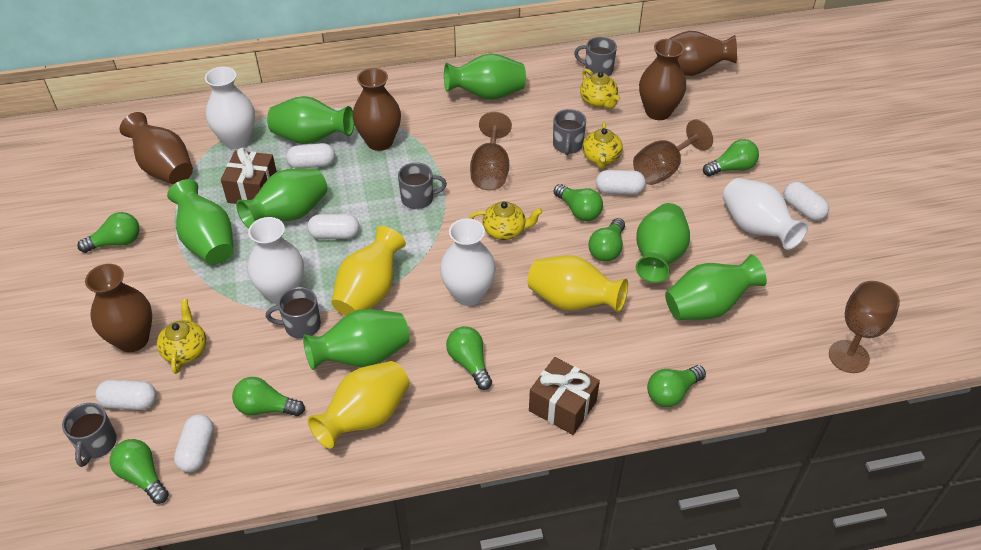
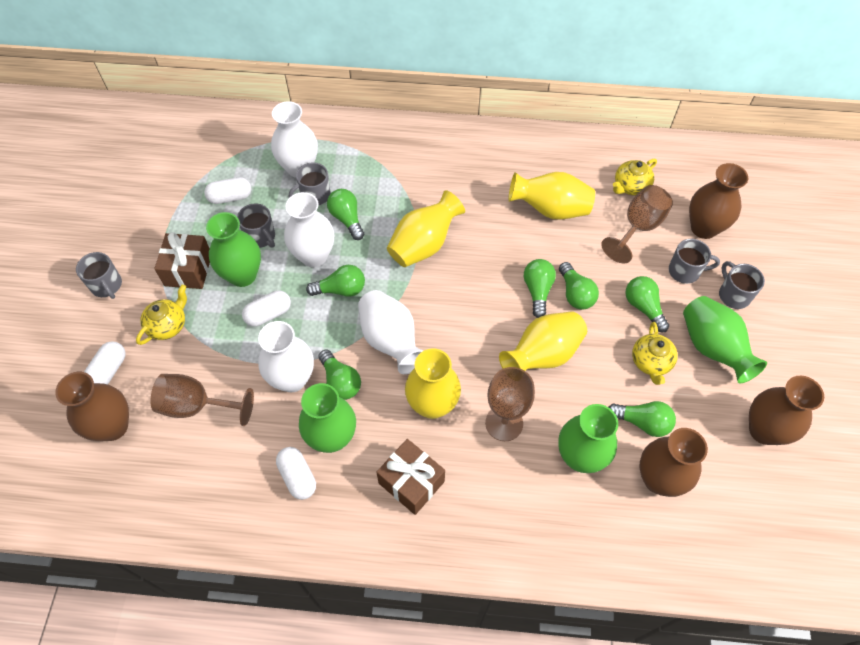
brown vase: [85,264,152,352] [120,112,193,185] [353,68,401,151] [639,39,686,120] [669,31,737,76] = 5 -> [55,372,129,441] [639,428,708,497] [689,163,748,239] [749,376,824,445] = 4
green light bulb: [77,212,140,253] [110,439,169,504] [232,377,305,416] [446,326,492,390] [554,184,603,221] [589,218,625,262] [647,365,706,407] [703,139,759,176] = 8 -> [306,265,365,297] [318,349,361,400] [327,189,364,240] [524,259,556,318] [559,262,599,310] [609,401,676,437] [625,276,669,333] = 7
green vase: [167,179,233,264] [236,168,327,229] [267,96,354,144] [303,309,409,370] [444,53,526,100] [636,203,690,283] [665,254,767,320] = 7 -> [206,212,261,287] [299,383,356,453] [558,404,618,473] [683,296,767,383] = 4
white capsule: [95,380,157,410] [174,414,214,472] [286,143,335,169] [307,214,359,239] [596,170,646,195] [784,182,829,221] = 6 -> [84,341,126,384] [204,177,251,204] [242,290,291,327] [276,447,316,500] = 4
yellow teapot: [157,299,206,374] [470,201,543,240] [580,69,620,109] [582,122,623,169] = 4 -> [136,285,187,345] [613,158,657,196] [632,322,678,385] = 3
yellow vase: [308,361,409,449] [331,226,406,316] [528,255,628,313] = 3 -> [387,190,465,267] [405,348,461,419] [499,311,587,371] [509,172,595,220] = 4

